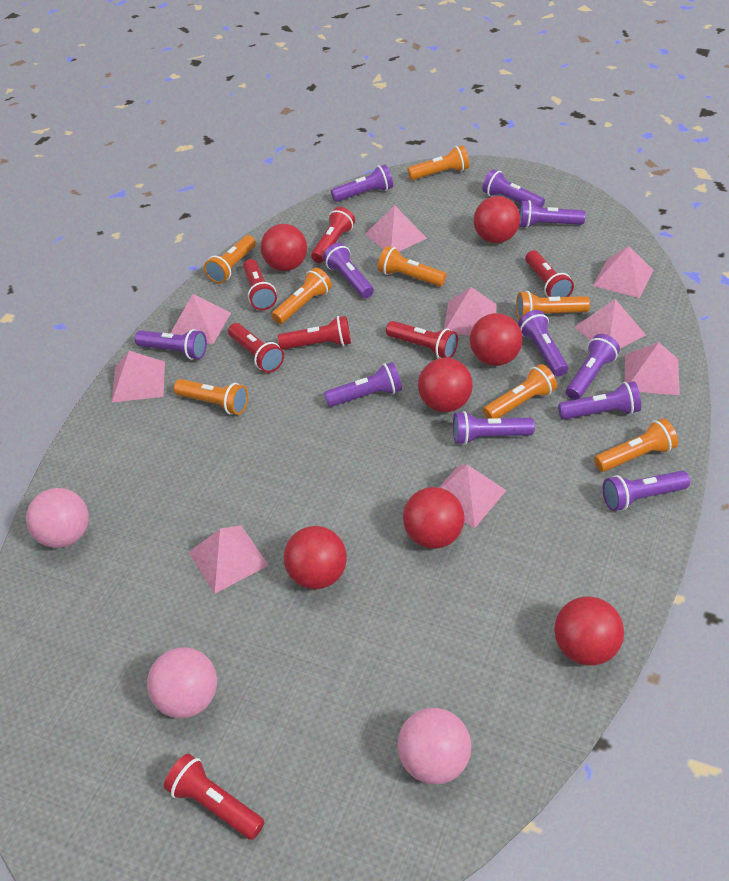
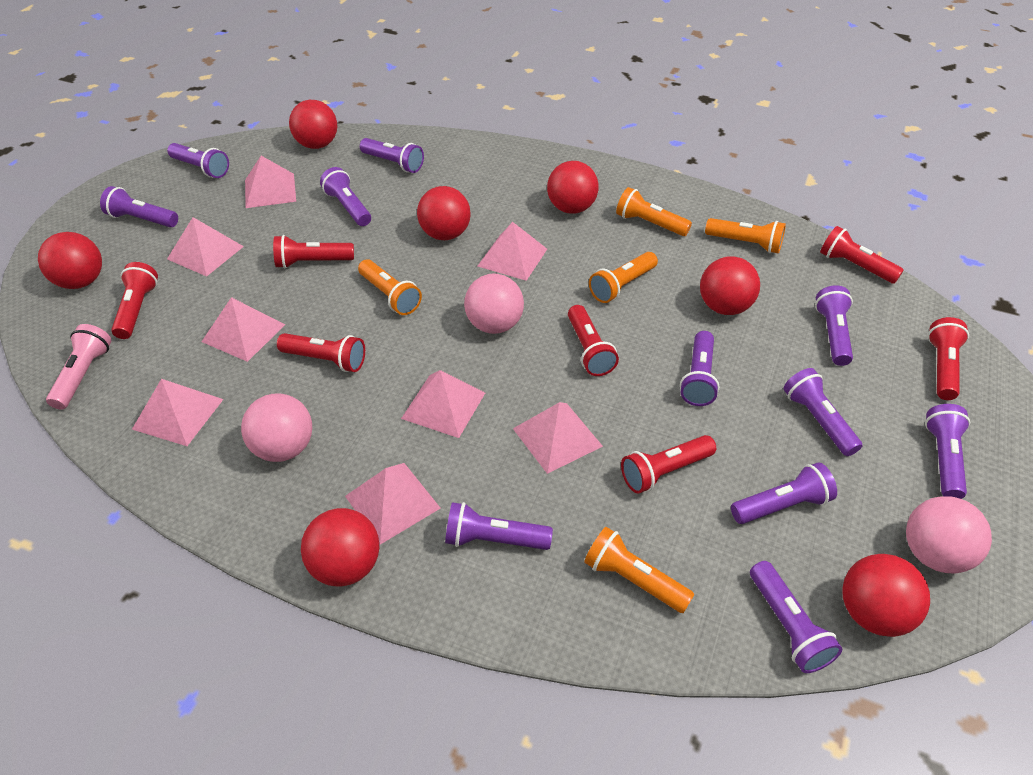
orange flashlight: [174,379,248,415] [204,235,256,284] [271,267,332,324] [378,246,447,287] [407,145,469,180] [483,364,557,419] [516,291,590,320] [594,418,678,472] = 8 -> [358,259,422,315] [584,527,695,613] [589,252,658,303] [616,187,692,236] [705,218,786,253] = 5
pink flashlight: none = 0 -> [46,324,111,409] = 1
pink pyramid: [112,351,165,402] [170,294,231,344] [189,525,268,594] [365,205,427,251] [439,465,507,528] [444,287,497,335] [575,299,646,348] [593,246,654,298] [625,342,680,395] = 9 -> [132,379,224,446] [167,217,244,277] [201,297,285,362] [245,156,296,208] [345,463,441,545] [401,370,485,438] [478,222,547,281] [513,402,603,474] = 8

